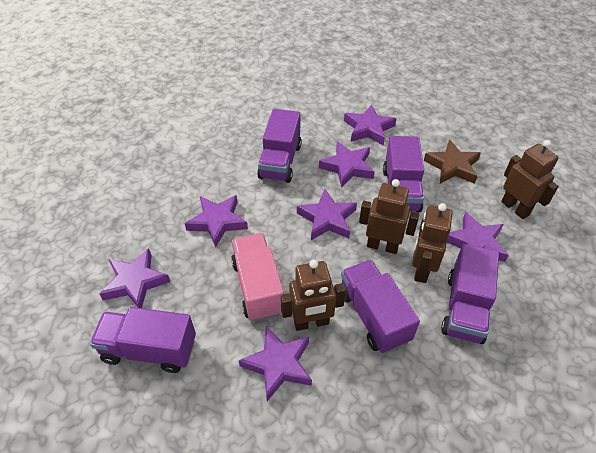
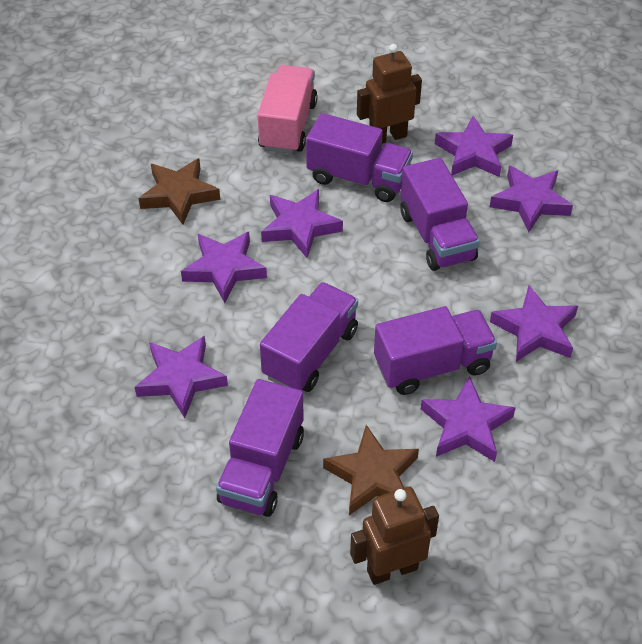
brown robot: [281,260,346,331] [359,179,419,254] [412,203,453,283] [501,140,559,219] = 4 -> [350,487,439,585] [357,44,422,144] = 2
brown star: [424,139,481,184] = 1 -> [139,158,220,224] [323,425,419,515] = 2

